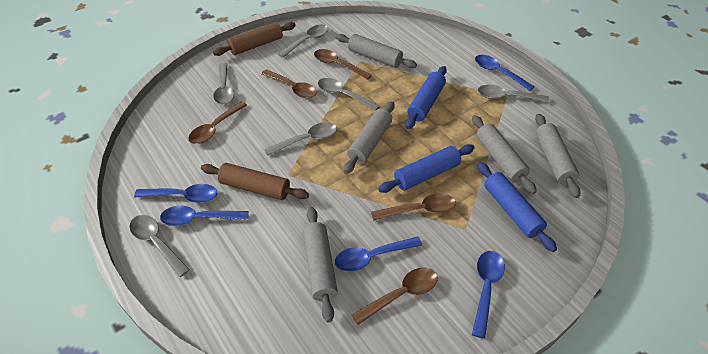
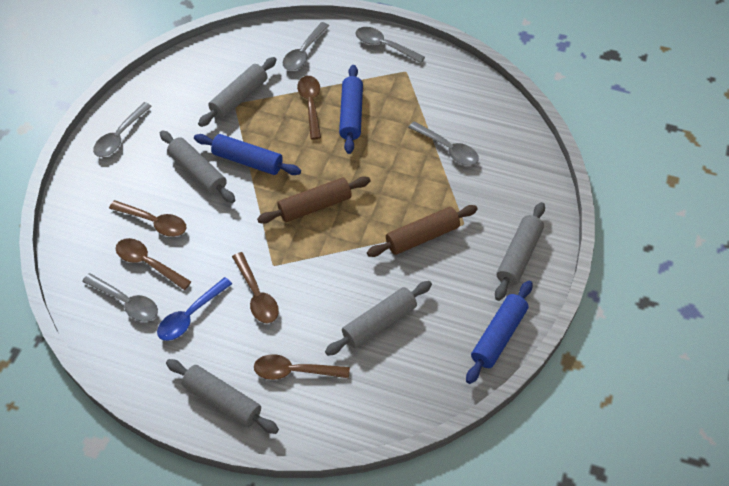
blue spoon: [134,184,217,203] [160,206,249,226] [335,236,423,272] [472,251,505,339] [475,55,535,91] = 5 -> [157,277,232,341] = 1
grey spoon: [129,215,190,277] [213,63,234,105] [264,122,337,156] [278,24,328,58] [318,78,380,111] [478,85,549,103] = 6 -> [82,273,158,322] [93,102,152,157] [283,22,329,71] [355,27,425,63] [408,121,479,165] = 5

